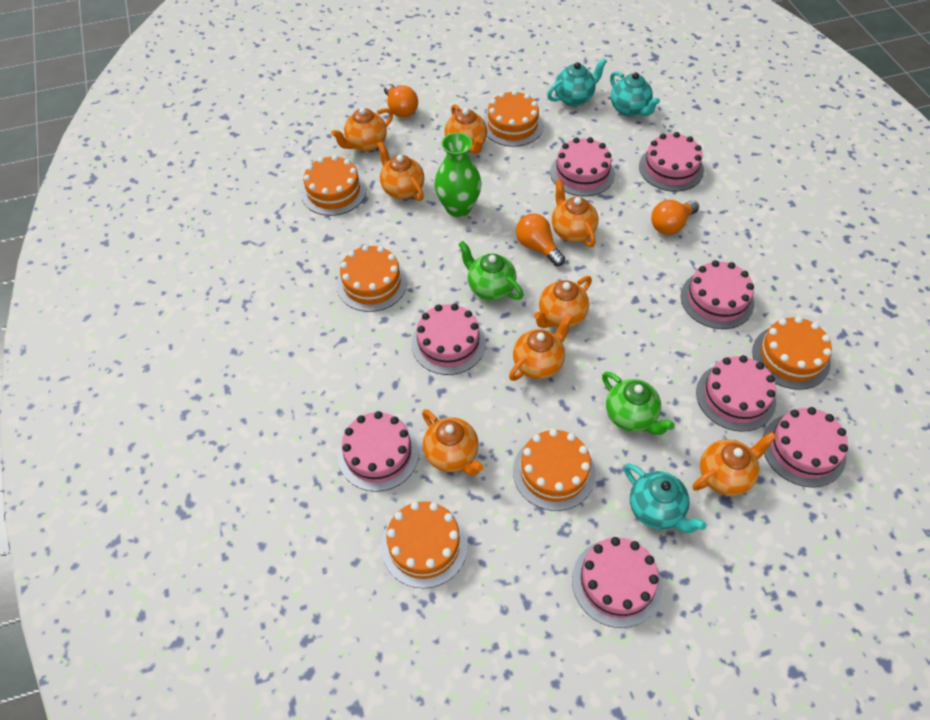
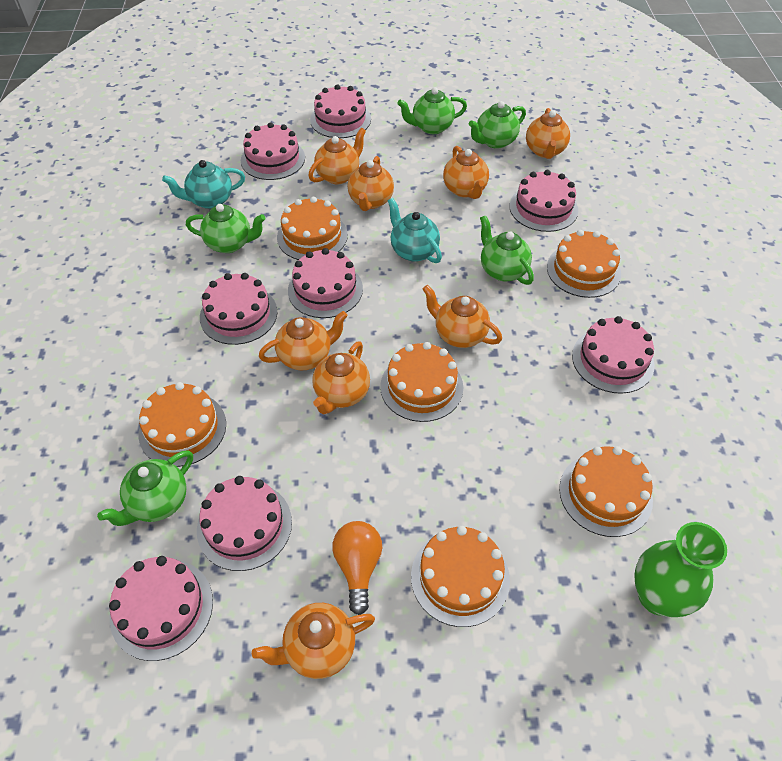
green teapot: [458,241,524,300] [602,372,675,435] = 2 -> [97,450,193,526] [186,204,266,253] [397,87,467,134] [469,101,526,149] [480,215,534,285] = 5
orange light bulb: [384,84,418,118] [516,213,565,266] [651,200,699,235] = 3 -> [332,521,382,615] = 1
turquoise teapot: [547,57,607,106] [610,71,660,117] [624,464,707,533] = 3 -> [162,160,245,209] [388,198,442,263] = 2

